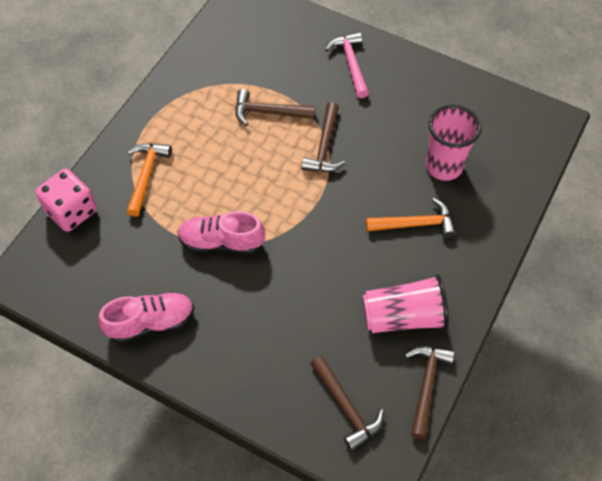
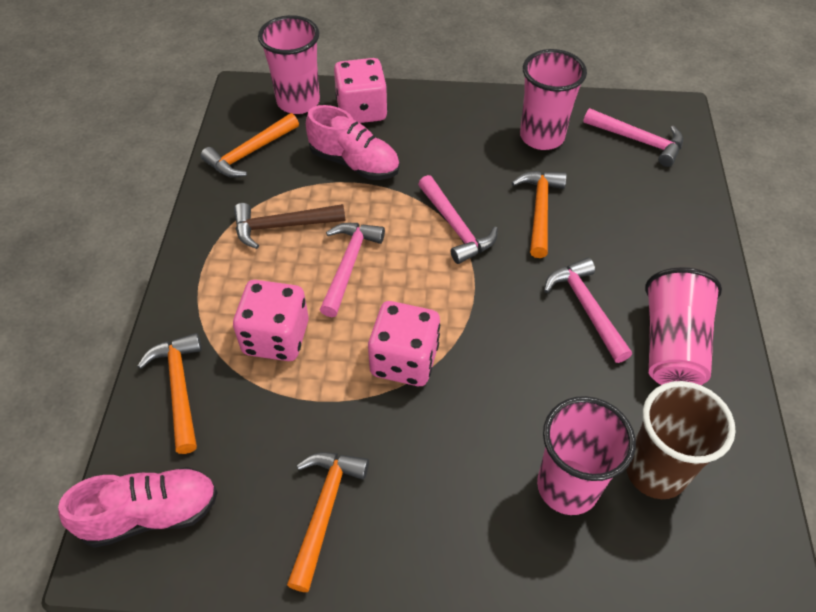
brown cup: none = 0 -> [626,381,736,499] = 1
brown hammer: [235,89,315,126] [301,102,345,172] [310,356,384,451] [404,346,455,439] = 4 -> [234,203,345,249] = 1
orange hammer: [127,143,172,217] [366,198,456,238] = 2 -> [137,333,202,454] [201,113,299,178] [287,452,369,592] [512,171,567,258] = 4
pink cup: [363,274,449,333] [426,104,481,181] = 2 -> [258,15,320,114] [520,49,587,150] [537,396,636,515] [645,267,722,385] = 4
pink dice: [35,168,97,232] = 1 -> [233,280,309,361] [334,58,388,123] [368,301,440,386] = 3
pink hammer: [325,32,369,98] = 1 -> [320,223,385,317] [418,175,498,264] [544,258,632,363] [583,108,683,167] = 4

